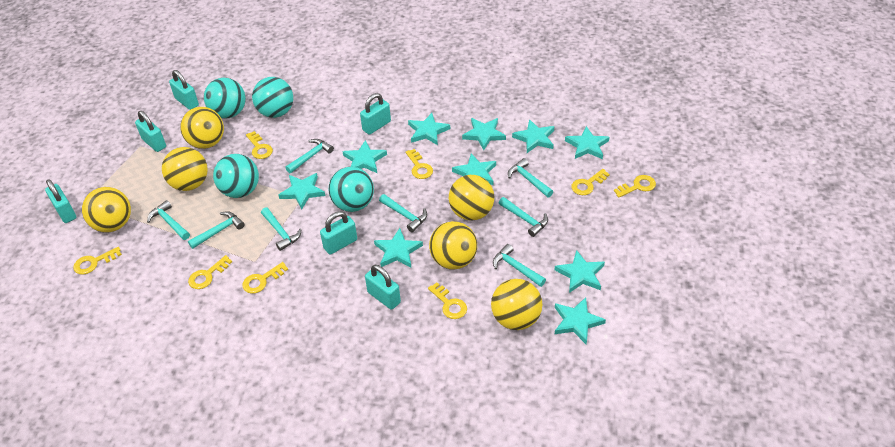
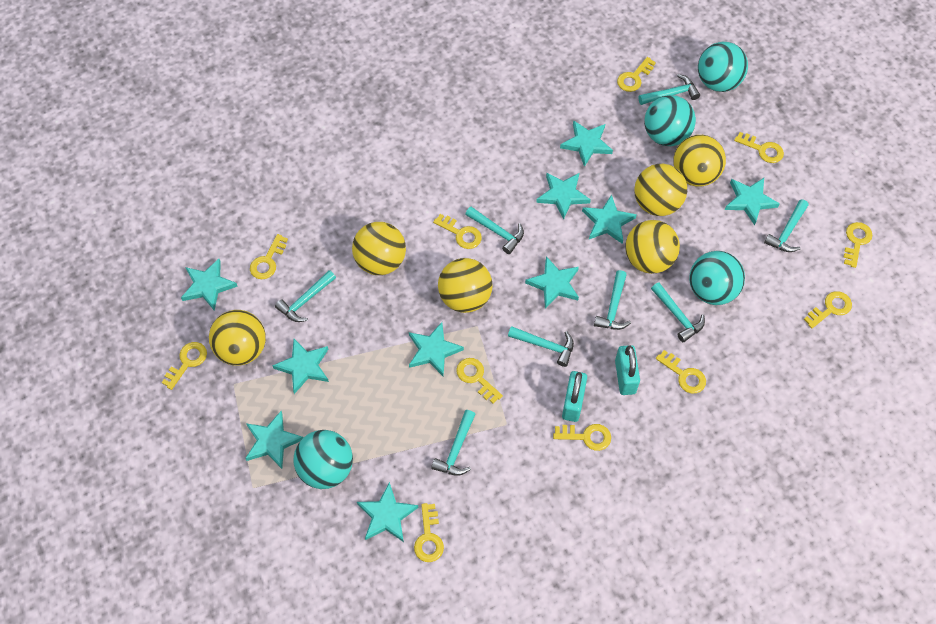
turquoise padlock: [45,179,77,223] [135,111,166,152] [169,70,199,110] [320,211,357,255] [360,93,391,135] [365,265,401,310] = 6 -> [562,371,587,422] [615,345,640,395] = 2
yellow key: [73,247,122,275] [188,255,232,289] [242,262,288,294] [246,131,273,159] [405,149,433,179] [428,282,467,319] [571,169,610,195] [614,175,656,197] = 8 -> [161,342,207,390] [250,234,288,279] [414,503,444,562] [433,214,482,249] [456,358,503,403] [553,424,611,451] [617,57,656,92] [656,350,706,393] [734,132,784,163] [804,291,852,328] [843,222,872,268] = 11

